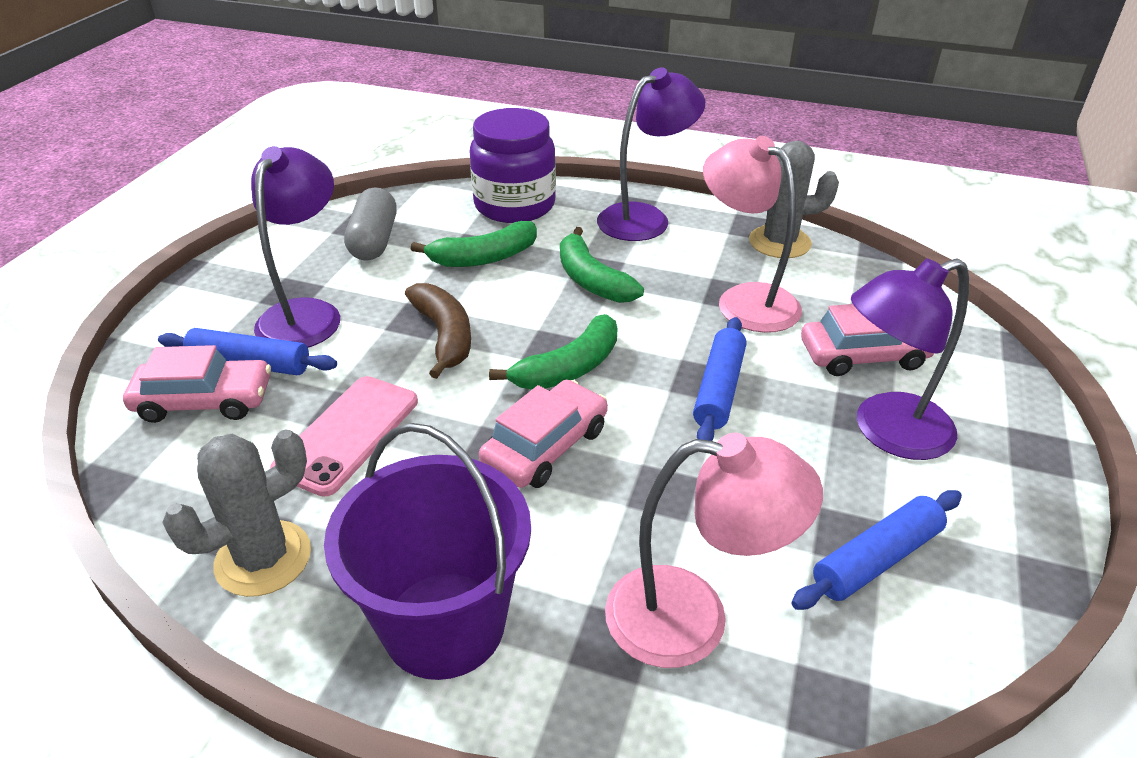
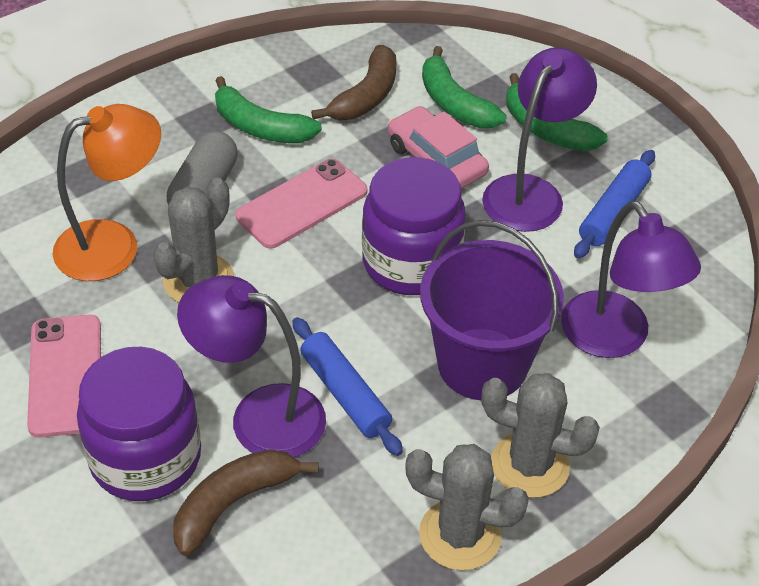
blue rolling pin: [158,328,337,375] [693,317,746,441] [791,490,962,610] = 3 -> [292,317,403,456] [574,150,655,258] = 2
brown banana: [405,283,471,379] = 1 -> [173,449,319,556] [311,45,396,120] = 2
grey cactus: [162,430,311,597] [749,141,839,258] = 2 -> [153,178,234,303] [405,444,529,570] [481,373,600,498] = 3
orange lamp: none = 0 -> [52,104,161,281] = 1
pink car: [123,345,271,423] [479,380,608,488] [801,304,935,376] = 3 -> [388,106,489,189] = 1
pink lamp: [605,433,823,668] [703,136,802,333] = 2 -> none = 0
pink phone: [270,376,418,497] = 1 -> [27,315,101,437] [235,159,367,249] = 2
purple jar: [470,108,556,223] = 1 -> [77,347,201,501] [362,157,466,295] = 2

